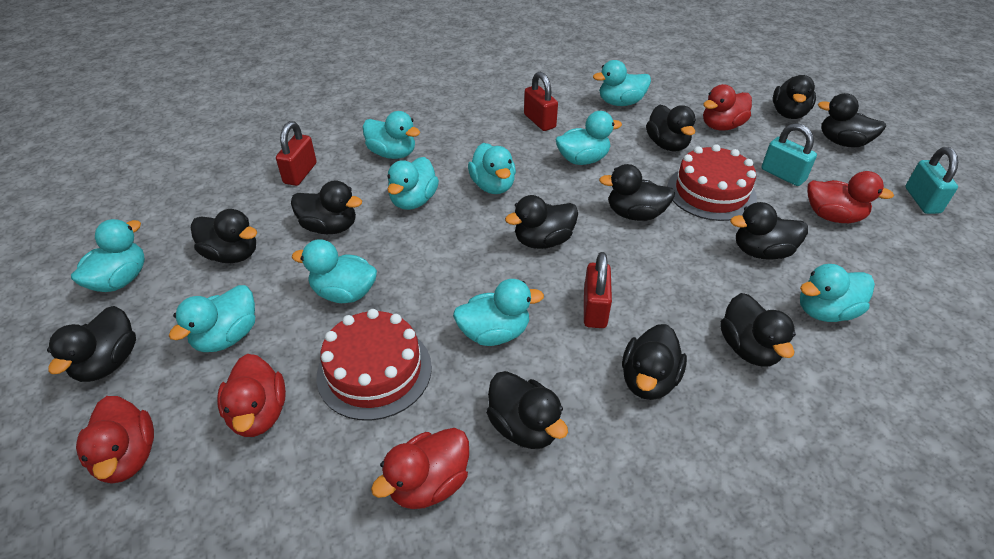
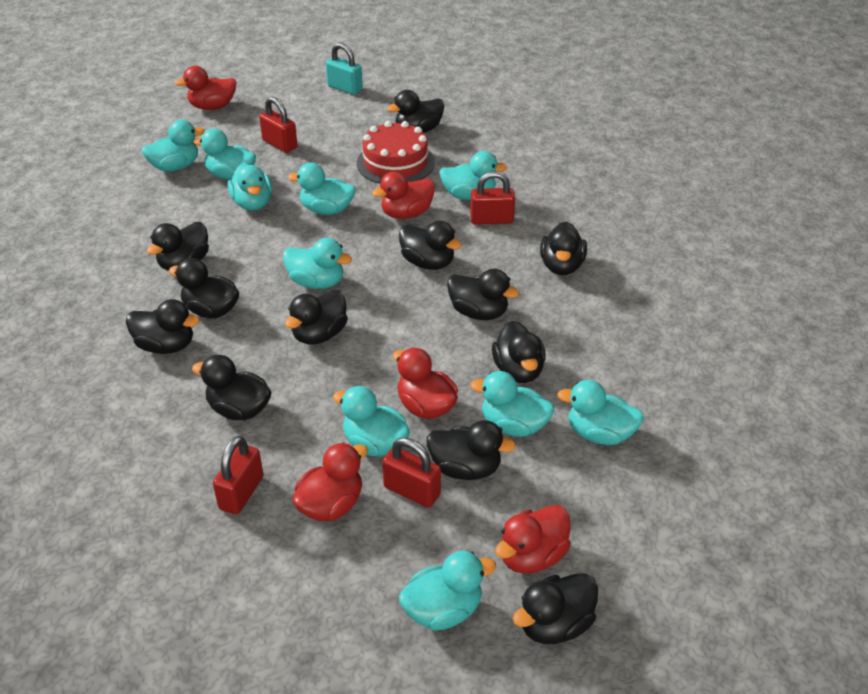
red cake: [317,309,432,421] [667,144,757,221] = 2 -> [357,121,435,184] = 1
red padlock: [276,121,317,186] [524,72,558,131] [584,252,612,328] = 3 -> [213,436,264,515] [259,97,298,153] [382,438,441,508] [470,171,515,225] = 4
turquoise padlock: [762,123,817,186] [905,147,958,214] = 2 -> [326,43,363,95] = 1

